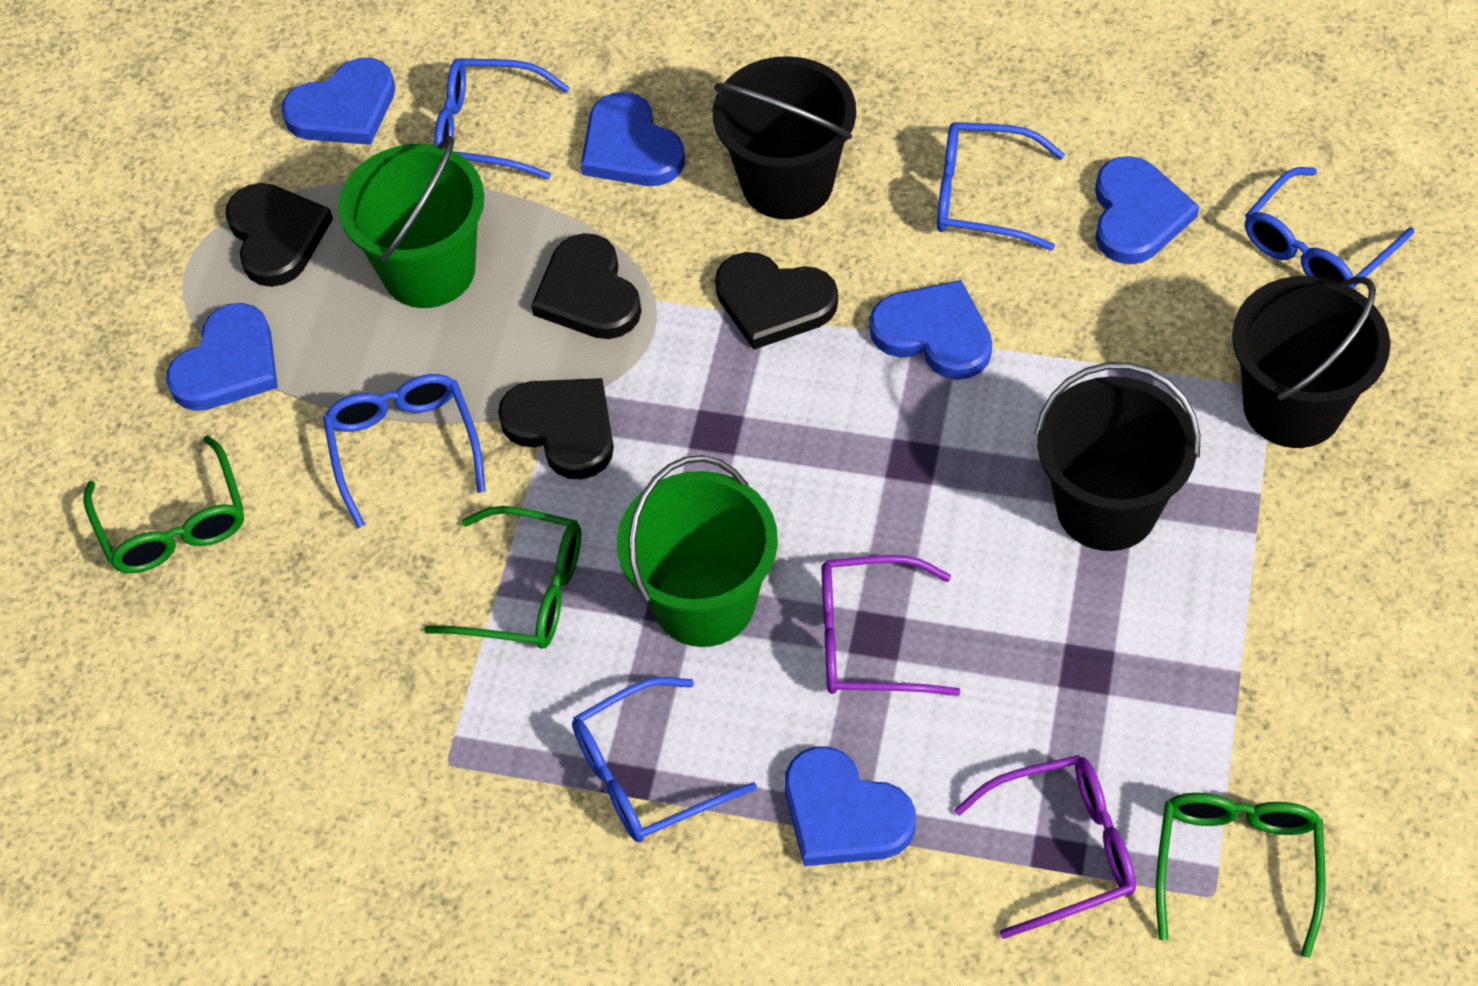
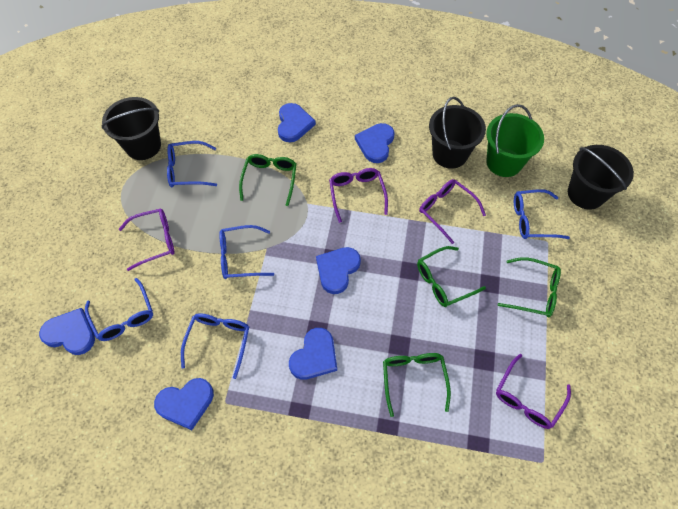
black heart: [226,183,333,287] [498,378,614,479] [531,233,641,339] [715,252,838,350] = 4 -> none = 0
green bucket: [338,136,485,308] [617,455,778,647] = 2 -> [486,104,544,177] = 1
green glasses: [83,435,244,573] [424,506,581,649] [1156,793,1326,958] = 3 -> [239,154,297,206] [383,353,451,417] [417,246,486,307] [497,257,561,317] = 4
purple glasses: [821,555,960,696] [954,755,1136,939] = 2 -> [119,208,175,271] [329,168,388,223] [419,179,486,244] [496,354,571,429] = 4

